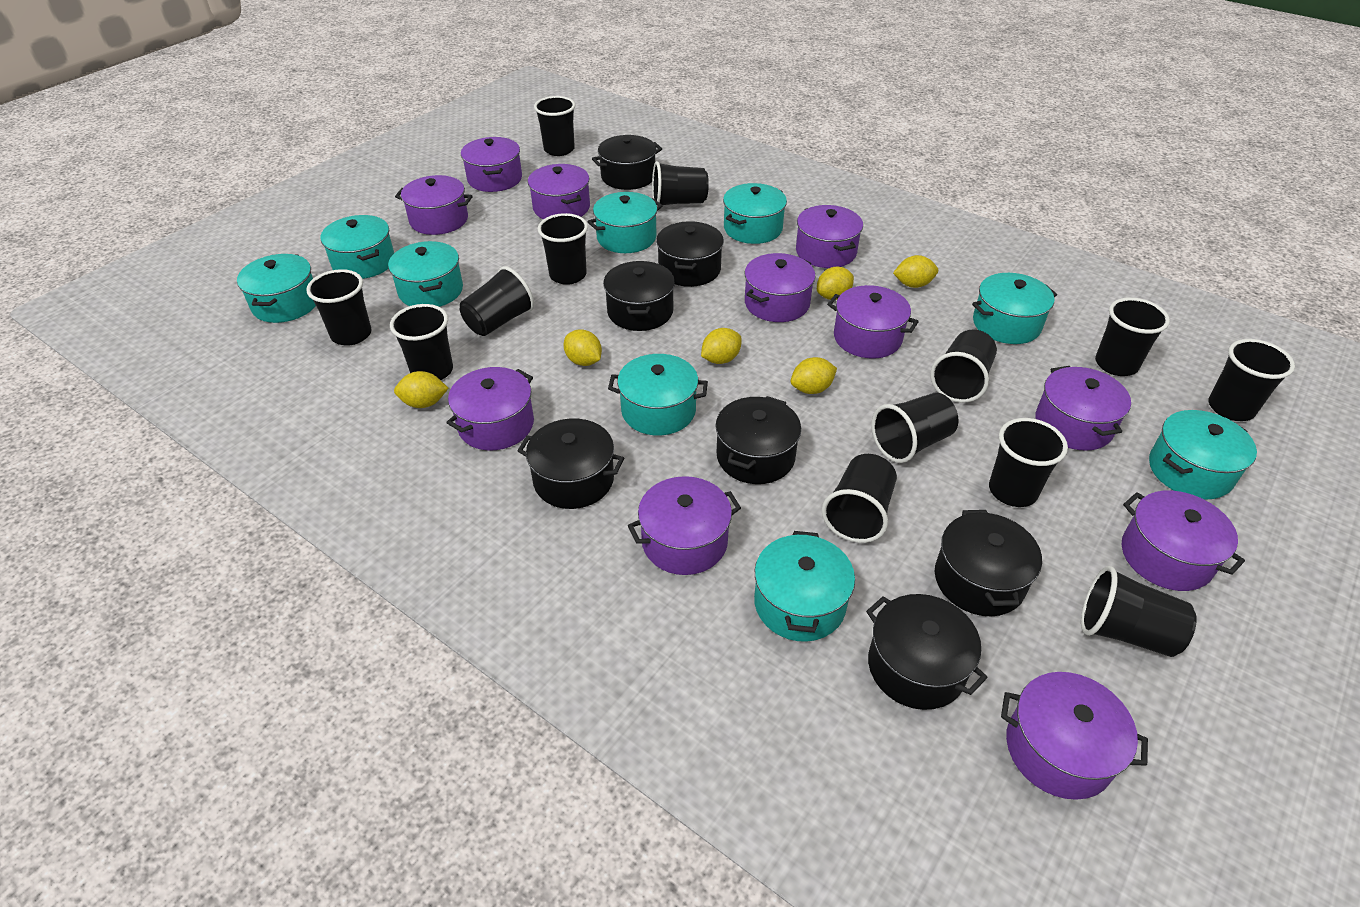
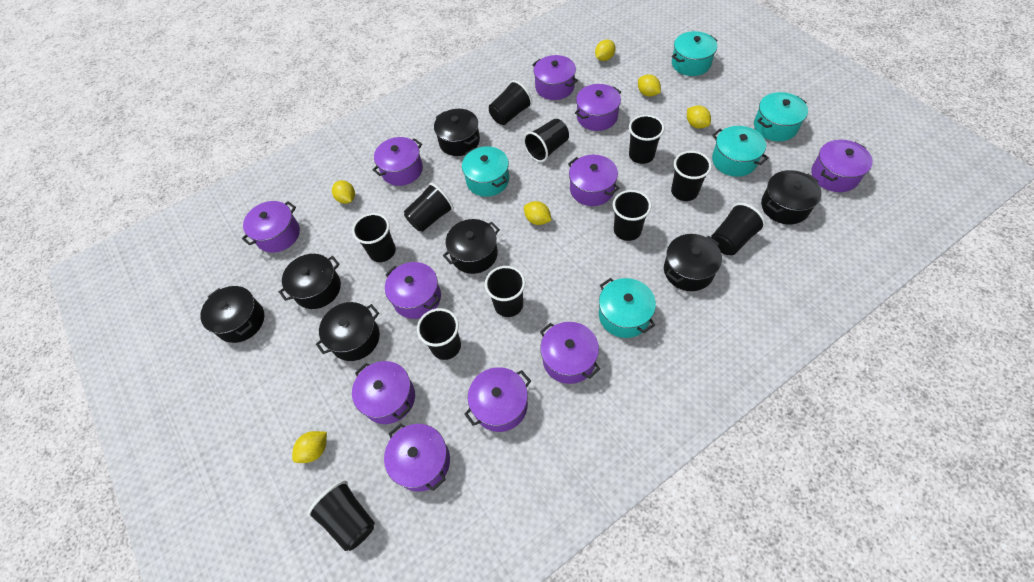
black cup: [306,269,372,346] [390,304,453,380] [460,266,534,336] [534,96,575,156] [537,213,588,285] [652,161,709,207] [822,454,897,543] [871,393,958,463] [930,329,997,403] [989,418,1068,507] [1081,566,1197,657] [1095,297,1170,376] [1208,339,1295,421] = 13 -> [307,480,375,551] [352,213,396,262] [404,183,454,232] [417,308,461,360] [485,266,525,317] [489,80,532,125] [523,119,569,162] [613,190,651,241] [629,115,665,164] [671,151,712,201] [711,203,766,255] = 11
turquoise pot: [237,254,316,323] [321,215,394,279] [388,241,463,307] [588,192,662,253] [608,354,708,435] [723,183,787,244] [754,531,855,642] [972,273,1057,344] [1149,410,1257,500] = 9 -> [462,146,509,197] [599,278,656,338] [672,31,718,76] [712,126,769,177] [754,92,808,141] = 5

